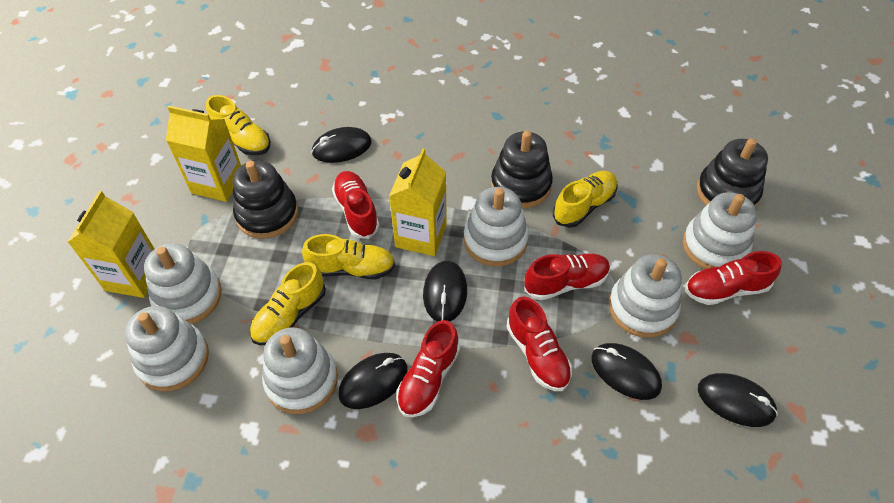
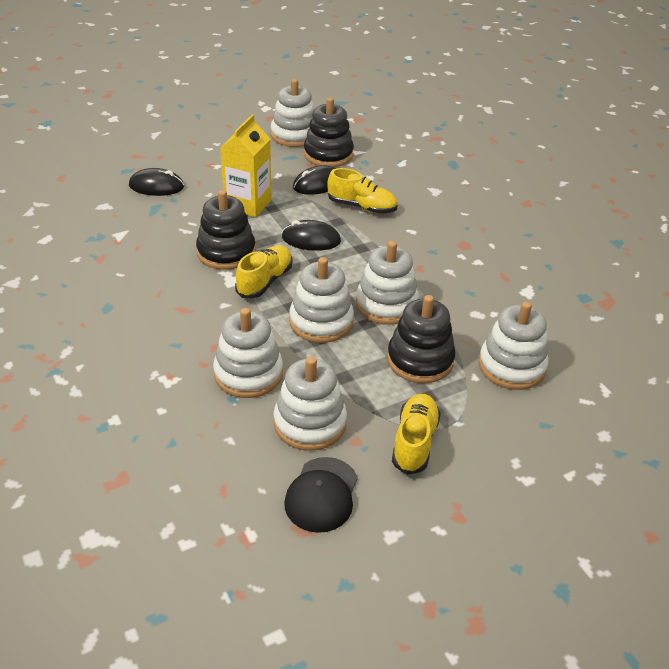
black cap: none = 0 -> [284,457,358,533] = 1
black mouse: [311,127,372,163] [338,353,407,409] [423,261,467,322] [591,343,662,400] [698,373,778,427] = 5 -> [129,168,184,196] [282,220,341,251] [293,165,336,195] = 3
red shoe: [332,171,380,239] [396,320,460,417] [506,297,572,391] [524,253,610,300] [685,251,782,305] = 5 -> none = 0
yellow carton: [68,191,154,298] [166,106,241,202] [389,149,447,256] = 3 -> [220,114,272,217] = 1
yellow shoe: [206,95,271,155] [250,262,326,345] [302,234,395,279] [553,171,618,228] = 4 -> [235,245,293,298] [327,168,397,214] [392,394,441,475] = 3

